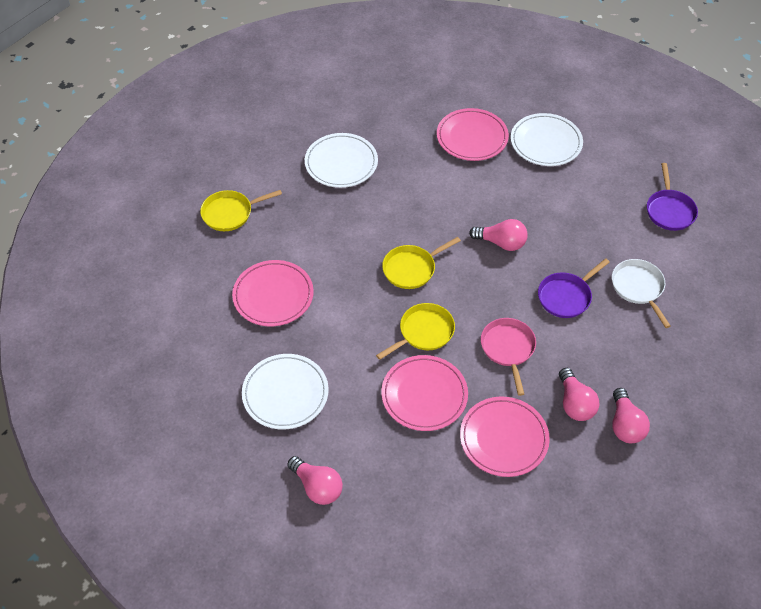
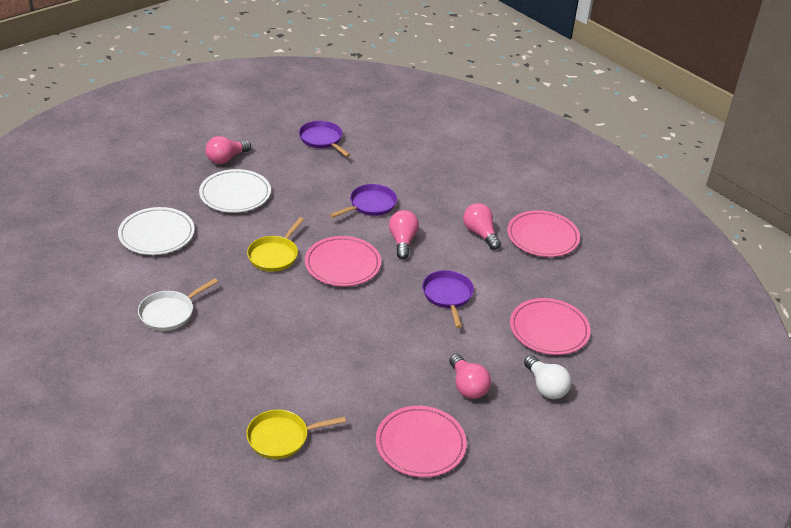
pink pan: [481,318,536,396] = 1 -> none = 0
purple pan: [538,258,610,318] [647,163,698,231] = 2 -> [299,121,350,157] [330,184,397,218] [422,270,474,328] = 3
white light bulb: none = 0 -> [524,355,571,399] = 1
white plate: [242,354,329,429] [305,133,378,188] [511,113,583,166] = 3 -> [118,207,195,255] [199,169,271,213] = 2
yellow pan: [200,190,282,231] [376,303,455,360] [382,237,461,289] = 3 -> [246,409,346,459] [247,217,304,272] = 2

